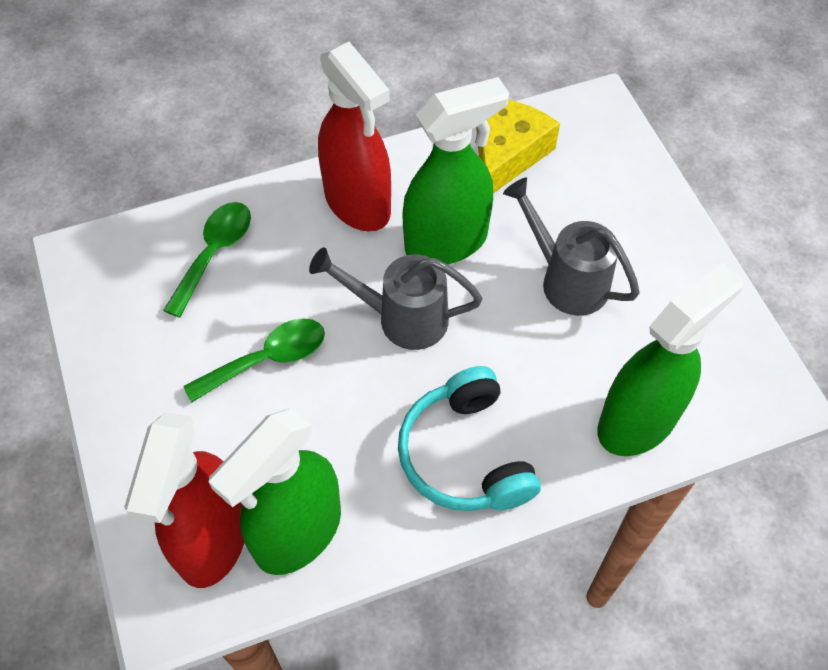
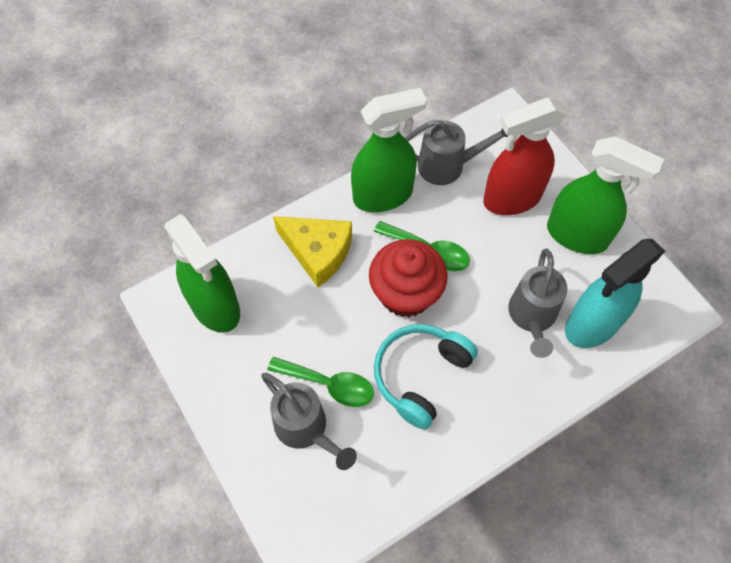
grey watering can: [309,248,482,350] [503,178,640,316] = 2 -> [261,373,357,470] [405,120,509,185] [508,248,567,358] = 3
red cupcake: none = 0 -> [369,239,448,317] = 1
red spray bottle: [124,412,244,588] [318,42,391,232] = 2 -> [483,98,566,215] = 1
turquoise spray bottle: none = 0 -> [565,239,665,348] = 1

